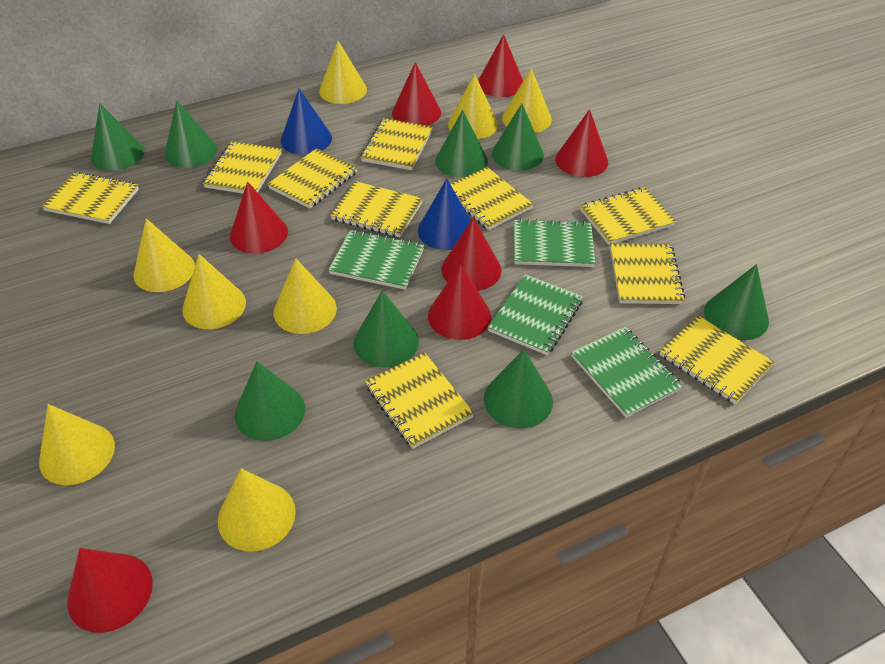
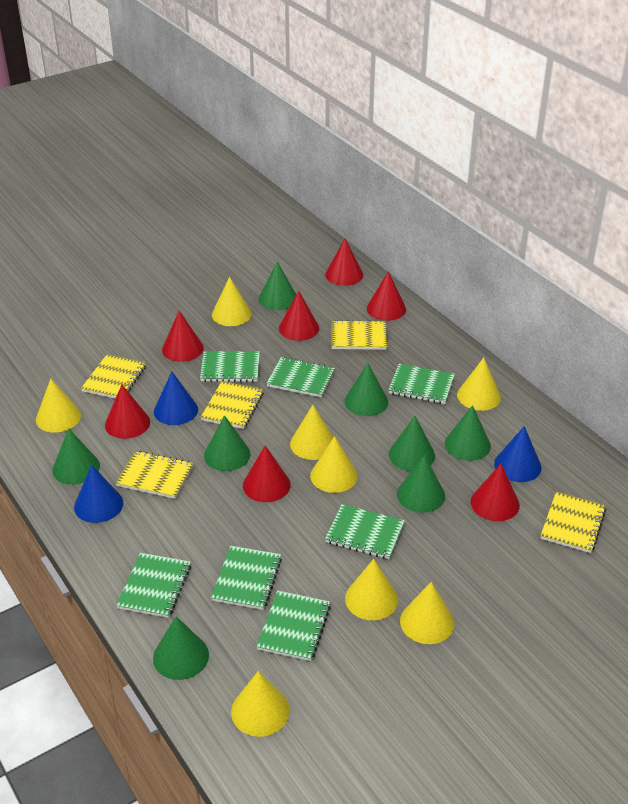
blue cone: [281,89,332,155] [418,178,471,250] = 2 -> [74,465,123,523] [154,372,198,425] [494,426,542,482] = 3
green notebook: [328,230,424,290] [488,274,583,355] [514,219,595,267] [571,327,683,418] = 4 -> [116,553,191,618] [200,351,260,382] [211,546,282,610] [256,590,331,661] [266,357,335,397] [325,504,405,559] [388,364,455,404] = 7
yellow notebook: [41,172,139,224] [203,141,282,194] [268,148,357,209] [330,181,423,237] [361,118,433,170] [365,352,474,449] [450,167,534,230] [580,188,676,245] [610,243,685,304] [660,316,775,404] = 10 -> [81,354,146,399] [116,451,194,499] [201,381,264,429] [331,320,387,350] [540,491,606,553] = 5

